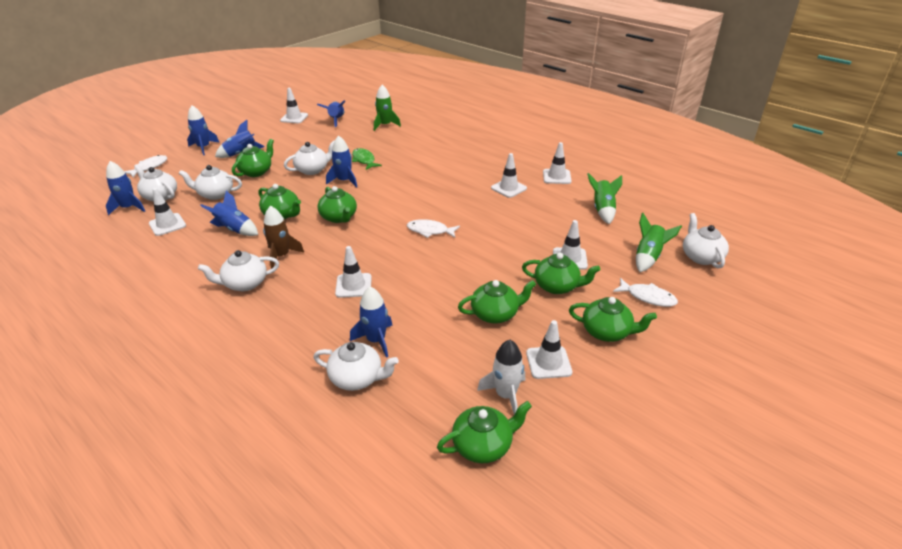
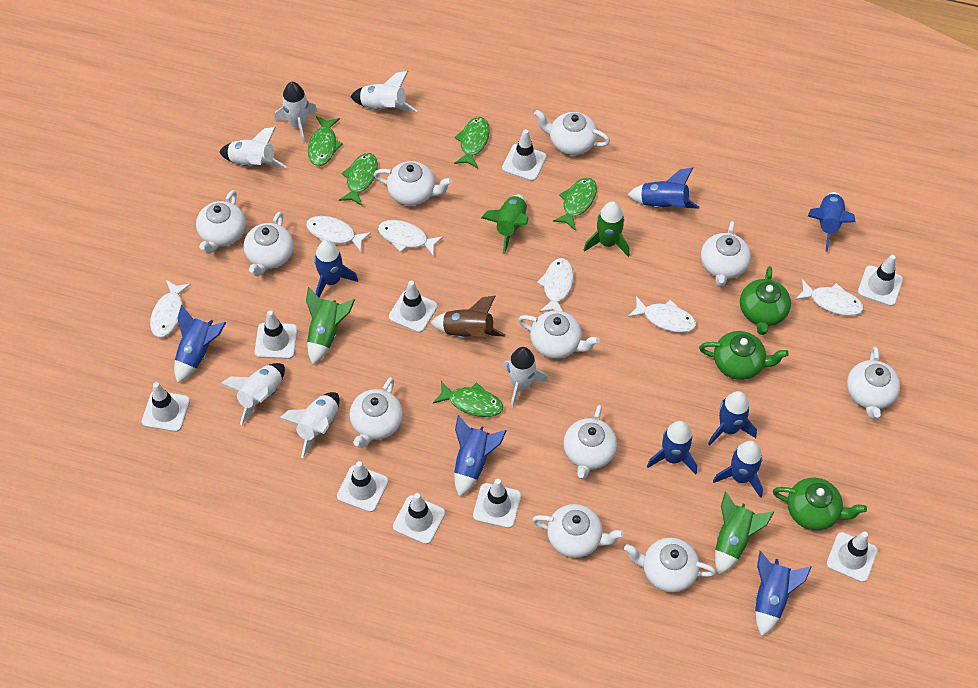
blue rocket: [106,161,145,215] [187,105,220,155] [200,191,258,236] [215,120,265,158] [317,100,346,127] [326,135,357,188] [350,286,393,358] = 7 -> [174,305,226,383] [314,240,358,298] [454,415,507,497] [627,167,699,209] [647,421,697,474] [708,391,757,446] [713,441,763,498] [755,551,811,636] [808,192,855,252] = 9
green fish: [352,148,382,170] = 1 -> [308,116,343,166] [339,153,378,206] [433,381,503,417] [454,117,490,168] [553,178,597,231] = 5
green rocket: [374,85,401,131] [587,173,622,224] [636,213,682,272] = 3 -> [306,287,355,365] [481,194,529,254] [584,201,630,257] [715,492,774,575] = 4
green teapot: [232,139,274,177] [258,184,301,219] [318,186,357,223] [437,401,532,463] [458,280,536,323] [522,253,600,294] [569,297,657,342] = 7 -> [699,331,789,380] [740,266,791,335] [773,478,867,531] = 3
white fish: [124,155,167,177] [407,219,460,238] [613,278,678,307] = 3 -> [150,280,191,338] [306,216,371,252] [378,220,443,257] [537,258,574,312] [628,296,696,333] [795,279,864,316] = 6
white rocket: [477,340,525,415] = 1 -> [219,127,287,168] [220,363,285,425] [274,82,318,144] [279,392,340,458] [350,71,417,112] [503,347,549,409] = 6
white teapot: [134,164,177,202] [179,165,242,200] [198,250,279,291] [284,141,334,175] [314,342,399,391] [683,213,729,269] = 6 -> [196,190,246,254] [244,211,293,276] [349,377,403,448] [374,161,452,206] [518,311,600,359] [532,504,624,558] [534,110,610,155] [563,405,617,479] [624,538,716,593] [701,221,751,287] [847,346,900,419] = 11
white traffic cone: [149,188,186,236] [280,88,308,123] [335,246,372,298] [491,153,527,198] [526,320,572,379] [543,142,571,184] [553,220,588,270] = 7 -> [142,382,190,432] [255,311,297,359] [337,461,388,512] [389,281,438,333] [393,493,445,544] [473,479,521,528] [502,129,547,181] [826,531,878,582] [858,255,903,306] = 9

